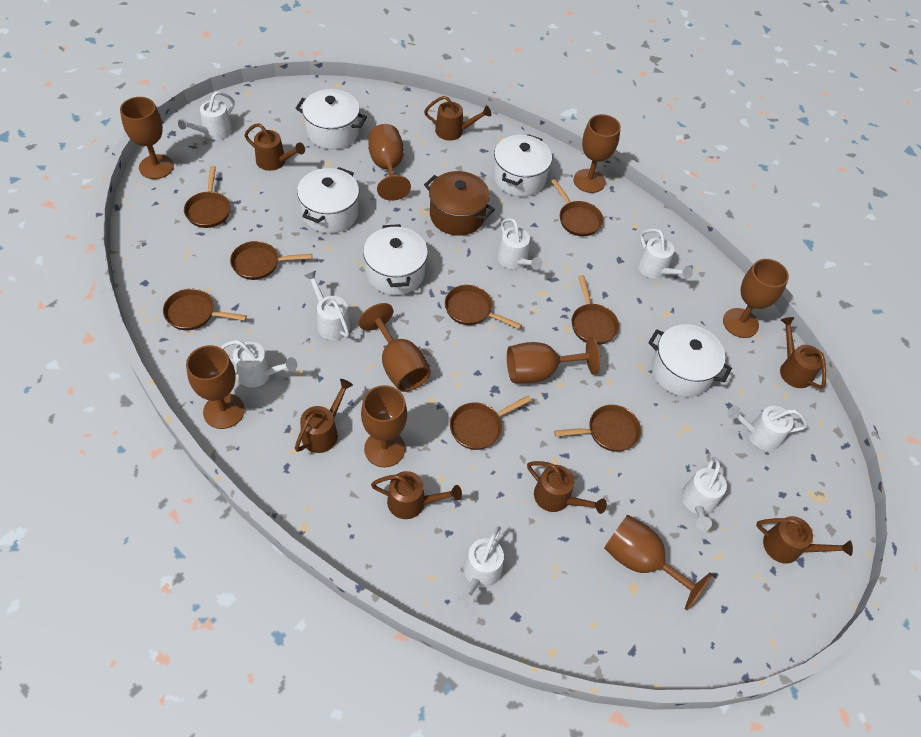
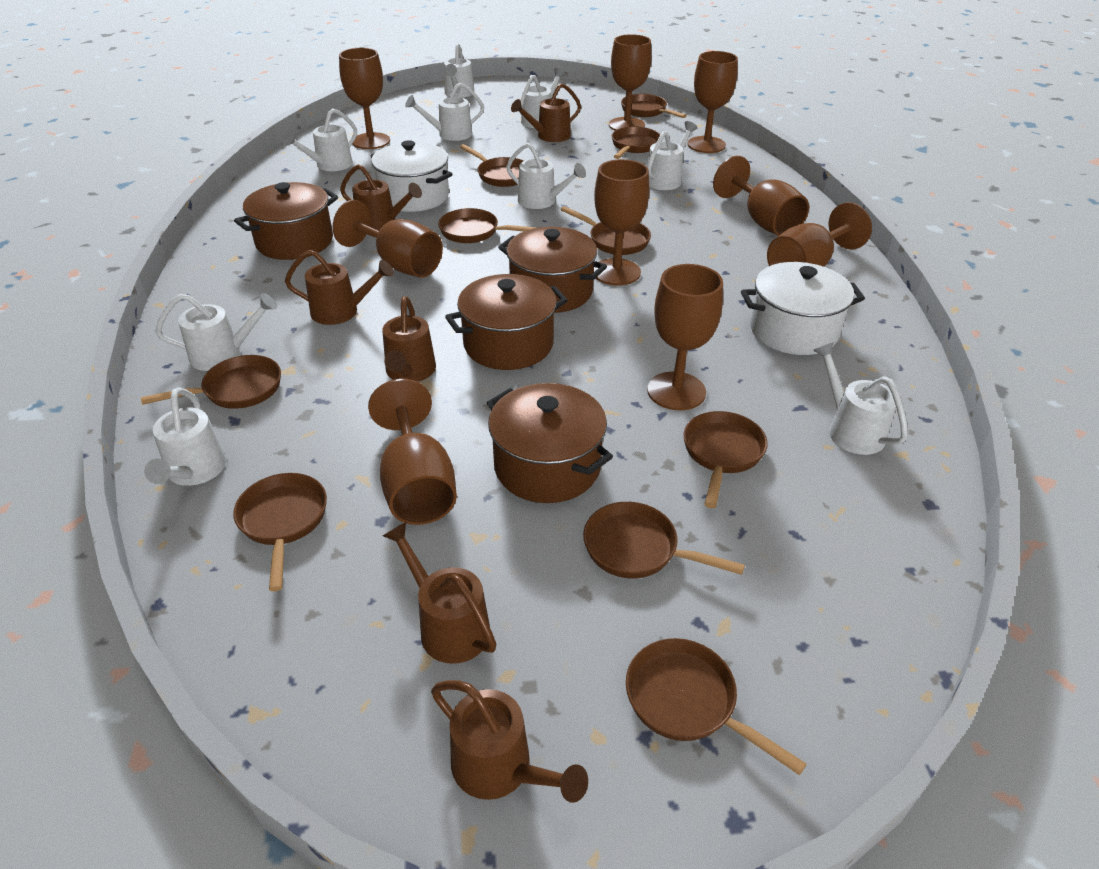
brown pan: [163,289,247,330] [184,166,230,228] [230,241,312,280] [445,285,522,329] [450,395,532,450] [551,179,603,236] [554,405,641,452] [572,275,619,345] = 8 -> [141,355,281,409] [233,473,327,591] [438,208,537,243] [460,144,523,187] [561,206,651,255] [583,502,745,578] [612,126,660,159] [621,94,687,118] [626,638,806,775] [683,411,768,508] = 10
brown pot: [424,171,495,236] = 1 -> [234,182,338,260] [445,274,568,370] [487,383,613,503] [498,227,607,313] = 4
brown watering can: [244,123,305,171] [295,379,353,453] [371,471,462,519] [424,96,491,141] [527,461,607,514] [756,516,853,564] [780,317,826,389] = 7 -> [285,250,394,325] [340,164,422,231] [382,296,436,382] [383,522,496,664] [431,680,588,803] [511,83,581,142] = 6
white pot: [295,89,367,149] [297,167,359,233] [363,224,428,295] [493,134,552,197] [648,324,732,397] = 5 -> [371,140,452,212] [741,262,865,355] = 2
white watering can: [178,92,235,140] [221,340,297,388] [304,271,351,340] [457,526,504,608] [497,218,542,270] [638,229,693,279] [681,457,727,531] [727,406,807,451] = 8 -> [144,388,227,486] [155,293,277,371] [283,108,357,171] [405,83,484,141] [444,43,474,98] [506,143,586,209] [520,68,566,128] [647,121,697,190] [813,342,908,455] = 9

